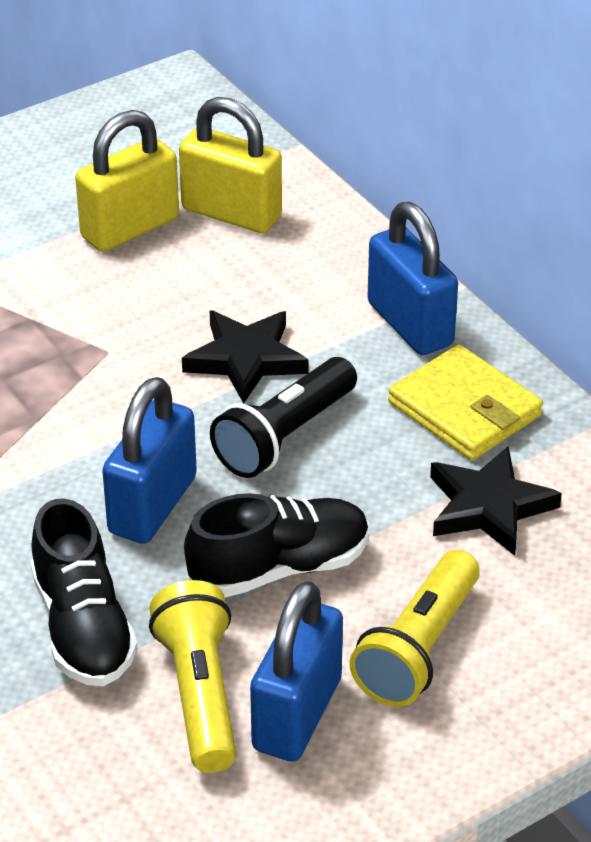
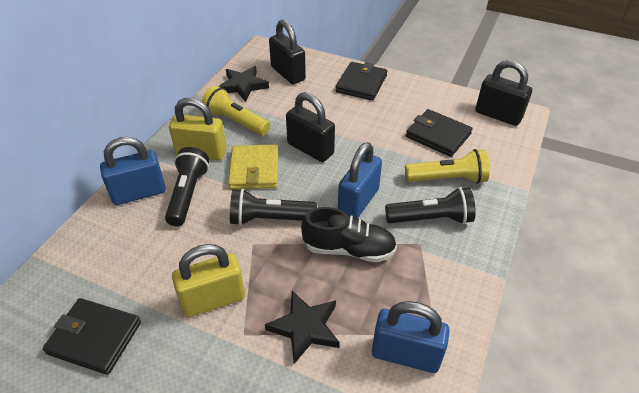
black flashlight: [210,357,357,478] = 1 -> [165,147,210,226] [230,189,317,226] [385,187,476,224] = 3
black padlock: none = 0 -> [269,20,306,84] [286,92,335,162] [475,60,532,126] = 3
black shoe: [31,498,138,686] [184,493,369,598] = 2 -> [301,207,397,262] = 1
black wallet: none = 0 -> [43,298,141,375] [336,62,387,101] [406,109,473,157] = 3

